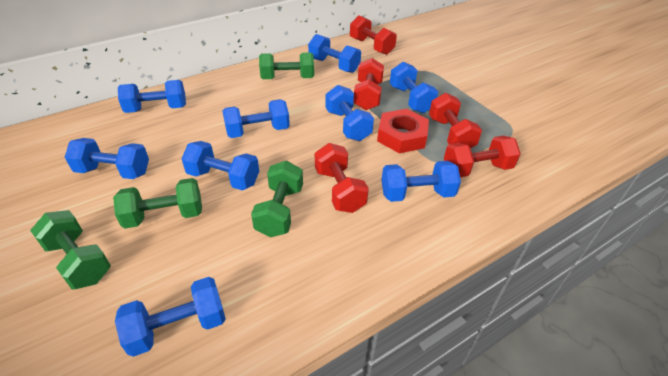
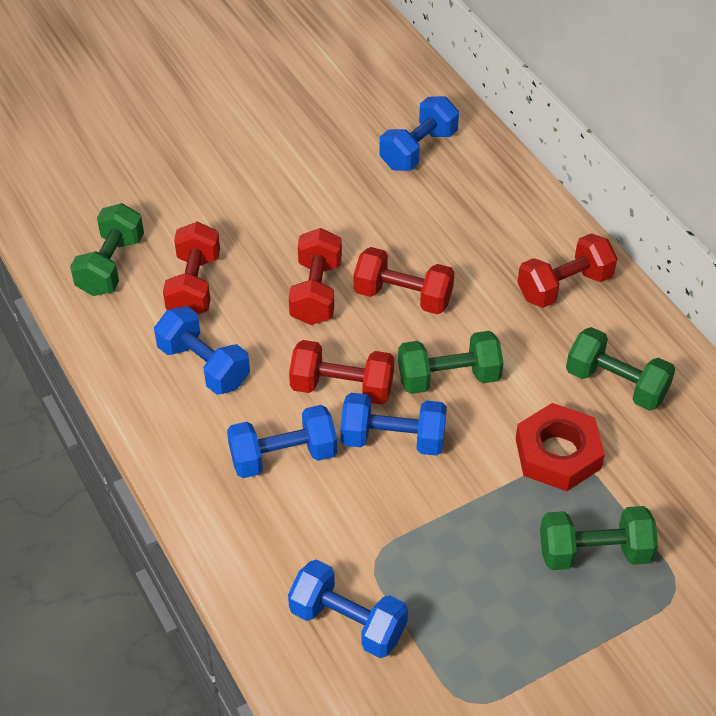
blue dumbbell: [65,138,149,179] [115,277,226,357] [118,80,186,113] [181,141,259,190] [222,99,290,138] [308,34,361,73] [325,85,374,141] [381,161,461,202] [390,62,438,113] = 9 -> [154,306,250,395] [227,405,337,478] [288,559,408,658] [340,393,447,456] [379,96,459,171] = 5

